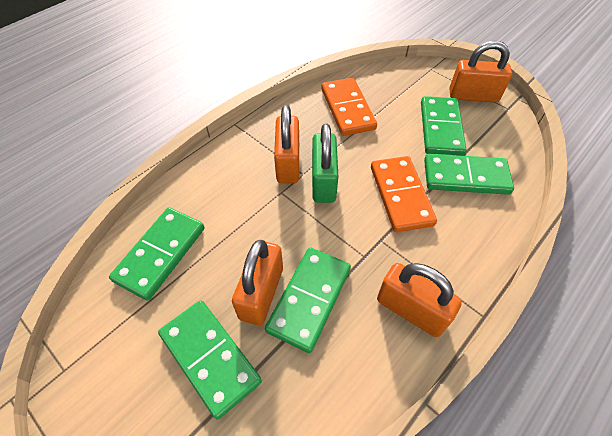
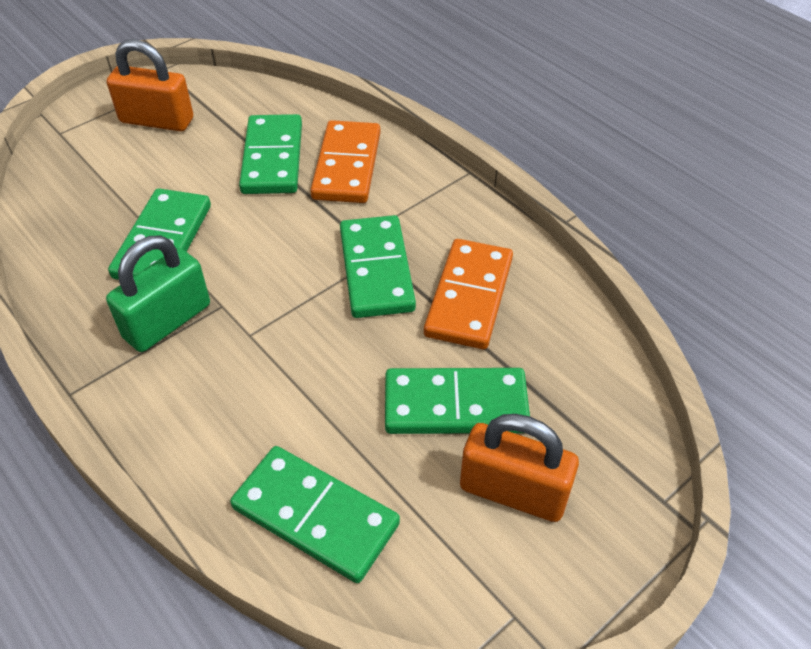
orange padlock: [232,240,283,326] [274,105,299,183] [377,263,462,337] [449,41,512,103] = 4 -> [107,39,193,131] [460,414,579,522] = 2

